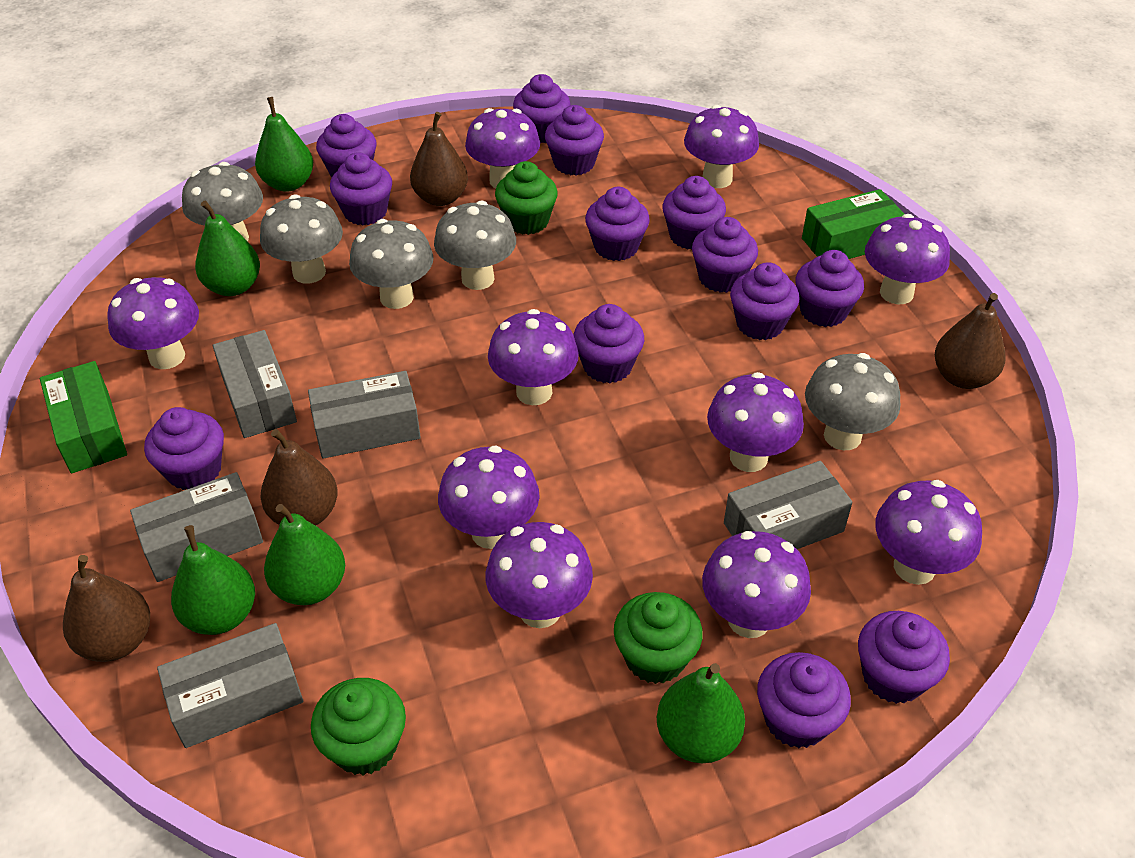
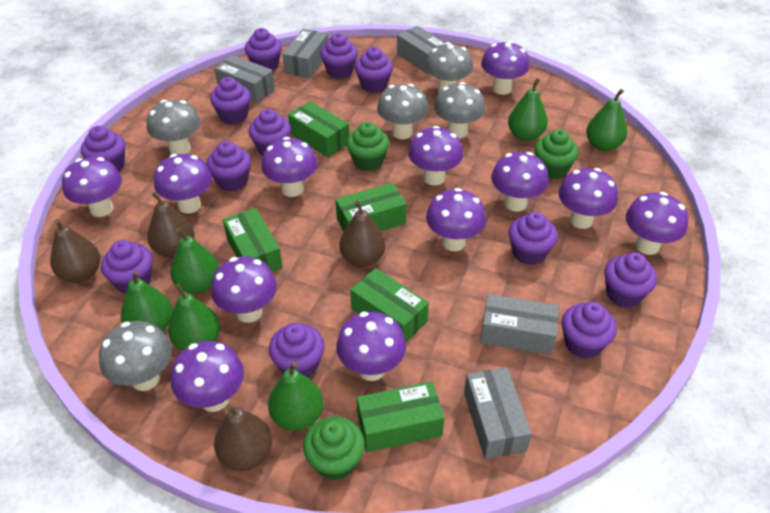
green box: [40,361,127,473] [802,189,904,259] = 2 -> [223,208,283,272] [288,101,349,158] [336,183,406,232] [350,268,429,342] [357,382,444,452] = 5
green pear: [171,525,255,635] [195,200,260,296] [255,97,313,192] [264,504,345,605] [657,663,745,763] = 5 -> [121,270,173,332] [168,283,220,351] [170,228,219,294] [268,361,324,431] [508,78,548,141] [586,89,627,151] = 6
purple cupcake: [144,407,224,490] [316,114,377,178] [330,152,392,225] [513,74,570,143] [545,105,604,176] [573,304,644,383] [585,187,650,261] [662,176,726,250] [692,217,758,293] [730,262,799,340] [757,652,851,748] [795,250,864,327] [858,611,950,704] = 13 -> [81,126,125,172] [101,240,153,294] [207,141,251,191] [210,77,251,124] [245,28,282,70] [249,109,291,156] [269,323,325,378] [320,33,358,79] [355,47,393,93] [509,212,558,265] [561,302,617,359] [604,252,657,308] = 12
purple mushroom: [107,277,199,369] [438,445,540,549] [465,108,540,188] [486,522,593,628] [488,309,579,405] [684,105,759,188] [702,531,811,638] [707,372,804,472] [865,214,950,305] [875,480,982,585] = 10 -> [62,157,122,217] [154,154,212,214] [171,341,244,412] [211,256,277,323] [261,137,317,197] [336,312,406,381] [408,126,463,185] [426,188,486,251] [481,41,530,95] [491,152,549,212] [558,168,618,229] [626,192,688,255] = 12

